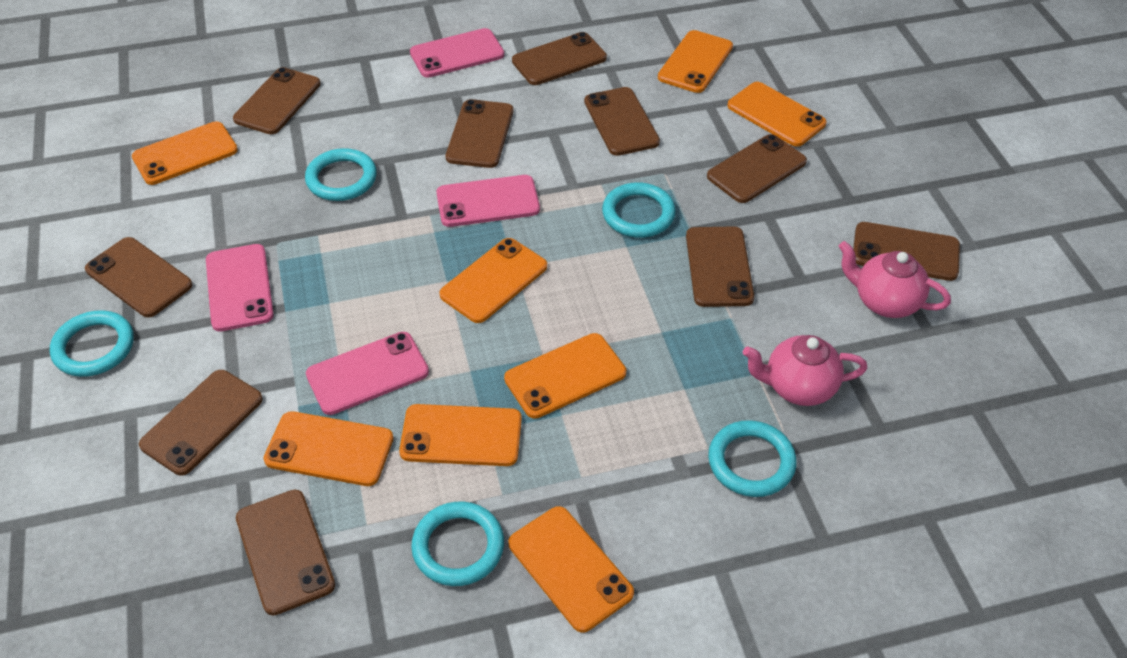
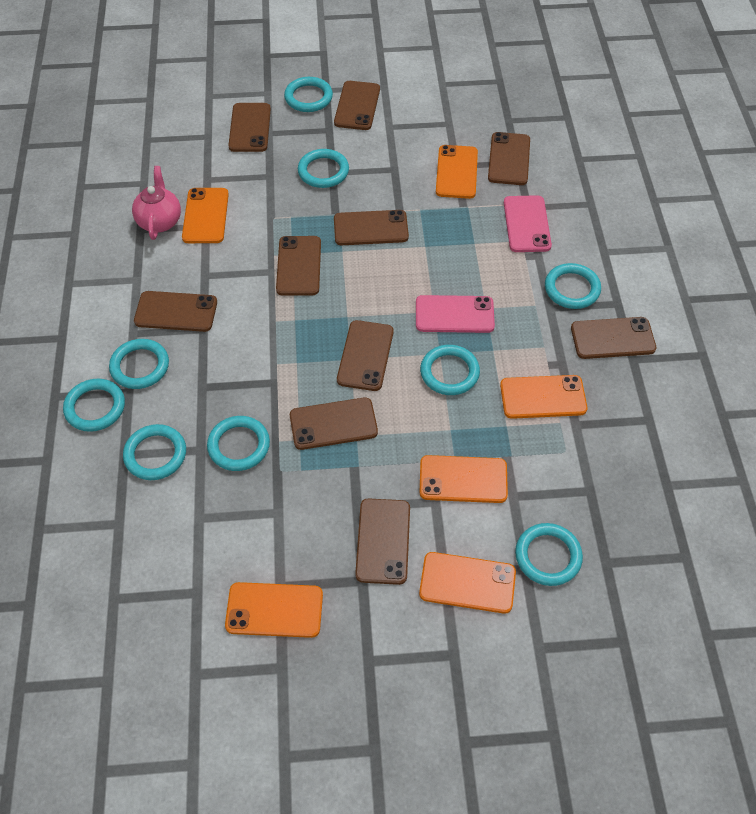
orange phone: [132,121,238,185] [263,411,393,486] [399,404,522,466] [439,238,547,323] [504,333,626,419] [508,506,634,633] [658,30,733,93] [727,82,826,147] = 8 -> [182,188,229,243] [225,582,323,638] [419,552,516,614] [420,455,508,503] [436,145,478,199] [500,375,587,419] = 6
pink phone: [206,244,274,332] [306,332,429,415] [410,28,504,78] [436,175,540,227] = 4 -> [416,295,495,333] [504,195,552,252] = 2
pink teapot: [743,335,868,406] [839,241,951,318] = 2 -> [132,166,181,240] = 1
turquoise ring: [50,310,134,377] [305,148,377,201] [411,502,504,586] [602,182,676,238] [708,420,797,497] = 5 -> [63,379,125,432] [109,339,169,389] [123,424,186,480] [207,416,270,471] [284,77,333,112] [298,149,349,188] [420,345,480,395] [515,523,583,586] [545,263,601,309] = 9

